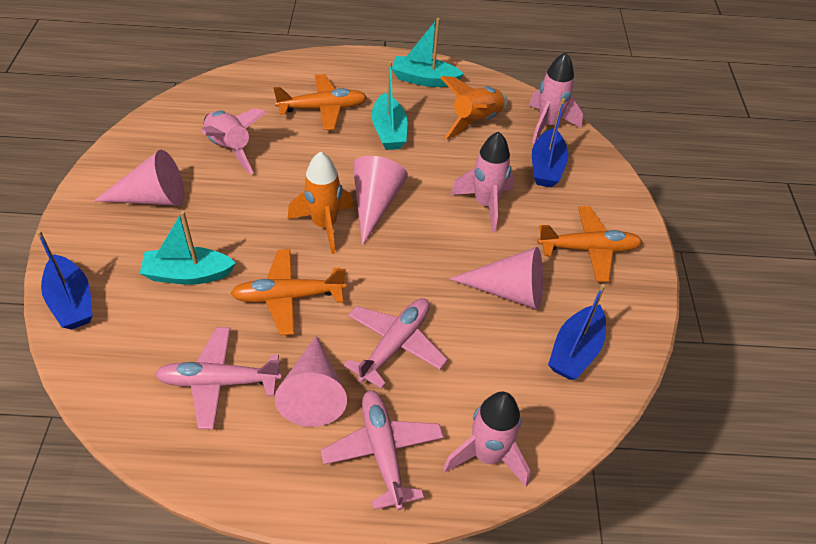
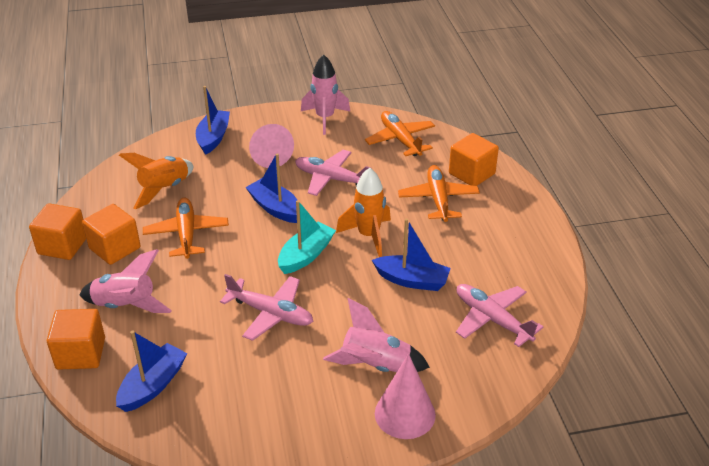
blue boat: [36,230,93,330] [532,98,568,188] [548,284,606,380] = 3 -> [116,331,188,412] [196,86,230,155] [246,153,297,223] [372,218,451,291] = 4
orange cube: none = 0 -> [29,203,86,260] [47,309,105,370] [82,204,141,265] [449,133,499,186] = 4
pink cone: [94,150,185,206] [275,336,347,427] [353,156,408,246] [449,247,543,309] = 4 -> [249,124,294,168] [375,354,436,439] = 2
pink rocket: [201,108,267,174] [443,392,530,486] [450,131,514,232] [529,52,583,144] = 4 -> [79,249,172,313] [301,54,350,135] [323,298,430,372] = 3
turquoise boat: [139,211,236,285] [372,62,407,150] [392,18,464,87] = 3 -> [278,200,336,274] = 1

